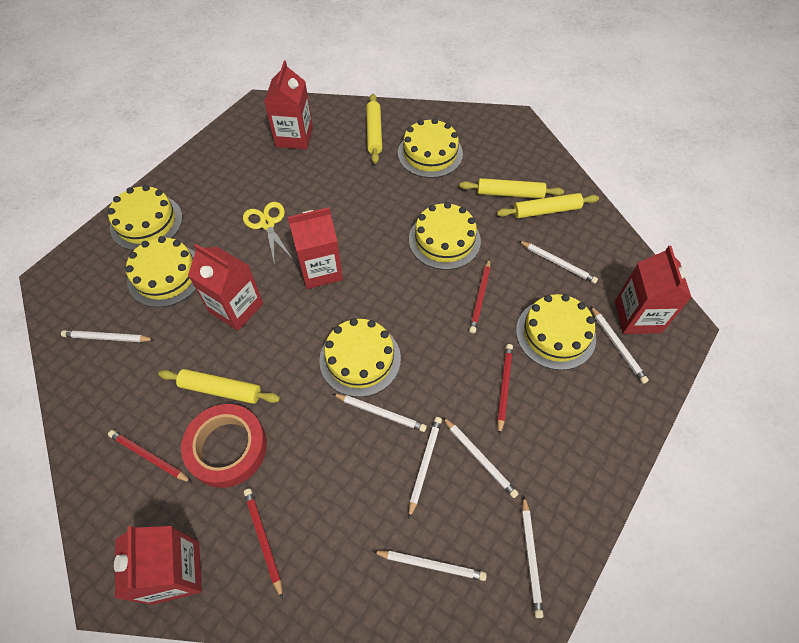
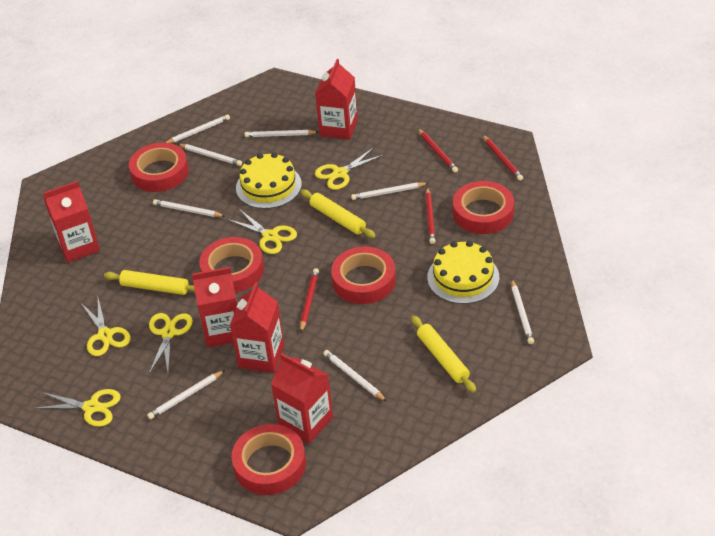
red tape: [181,404,267,488] = 1 -> [129,143,189,192] [199,237,264,293] [232,424,306,495] [331,246,396,304] [453,181,514,234] = 5
yellow cake: [108,185,183,251] [125,236,196,307] [319,318,401,397] [398,118,463,178] [409,202,481,270] [516,294,596,370] = 6 -> [236,152,302,209] [427,241,499,304] = 2
yellow rolling pin: [158,369,280,404] [366,94,382,164] [459,178,564,199] [497,193,599,219] = 4 -> [104,270,195,295] [300,189,376,238] [411,315,476,393] = 3
yellow scissors: [243,202,293,265] = 1 -> [34,389,121,427] [80,298,131,356] [149,313,193,374] [228,209,297,254] [315,147,383,190] = 5

